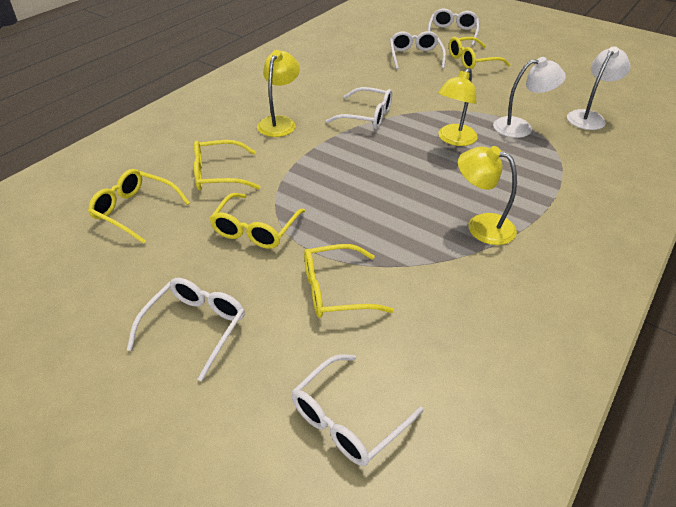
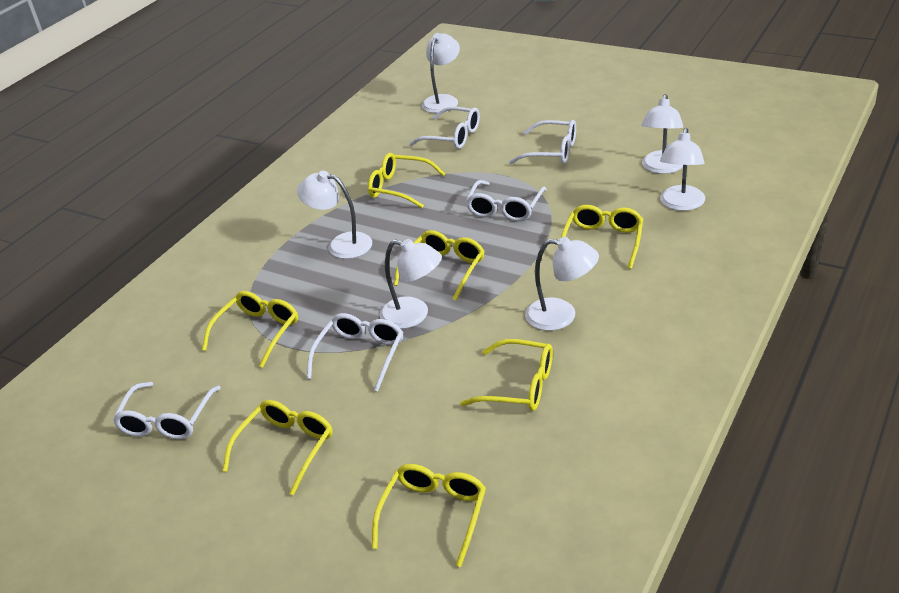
white lamp: [493,57,566,138] [567,46,631,130] = 2 -> [297,171,372,259] [380,239,442,329] [422,33,460,113] [525,237,599,331] [641,94,683,174] [660,128,705,211] = 6
yellow glasses: [88,169,190,244] [194,140,260,190] [209,193,305,249] [304,244,394,318] [449,37,511,69] = 5 -> [202,291,298,368] [223,400,333,495] [368,153,445,208] [372,464,486,567] [394,230,484,301] [460,339,553,411] [561,205,643,269] = 7
yellow lamp: [257,50,300,137] [438,68,478,146] [458,146,517,245] = 3 -> none = 0

